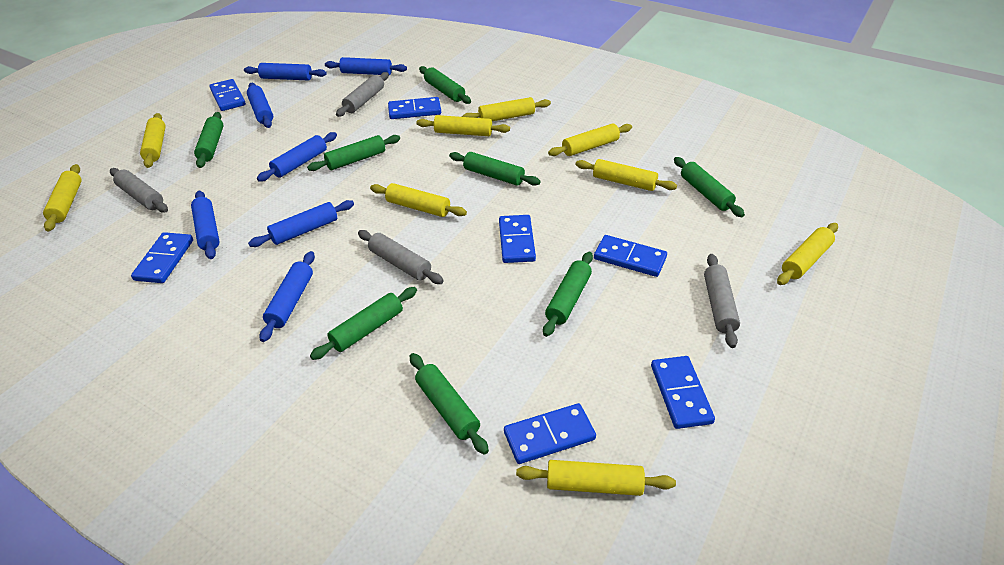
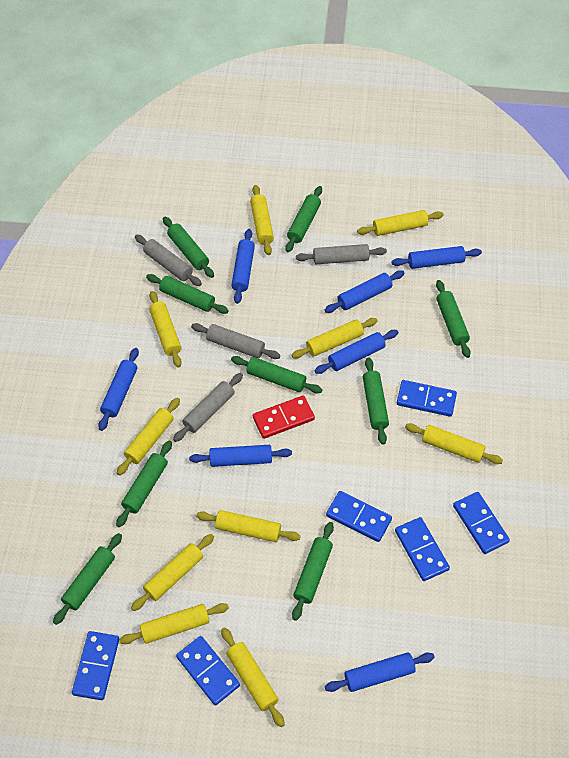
blue domino: [131,232,193,283] [209,79,246,111] [388,97,441,119] [499,215,536,263] [504,403,596,464] [594,235,667,277] [651,356,715,429] = 7 -> [72,631,119,700] [176,636,240,705] [326,491,392,542] [395,517,450,581] [397,380,457,417] [453,492,510,554] = 6
green rolling pin: [194,112,223,168] [307,135,400,171] [310,287,417,360] [410,353,489,455] [419,66,471,104] [449,152,541,186] [543,252,593,337] [674,157,745,217] = 8 -> [53,533,122,625] [116,441,172,527] [146,274,229,314] [163,217,214,278] [231,356,323,393] [285,186,322,252] [292,522,334,621] [363,357,389,445] [436,280,471,358] = 9
red domino: none = 0 -> [253,396,315,439] = 1
yellow rolling pin: [43,164,82,232] [140,113,166,168] [370,183,467,217] [416,115,510,136] [462,97,551,121] [516,460,676,496] [548,123,632,156] [575,159,677,191] [777,223,838,285] = 9 -> [117,398,180,476] [120,603,229,644] [131,534,214,611] [149,291,182,368] [196,510,301,542] [221,627,285,727] [250,185,274,255] [292,318,378,358] [357,210,444,236] [405,423,503,464] = 10

